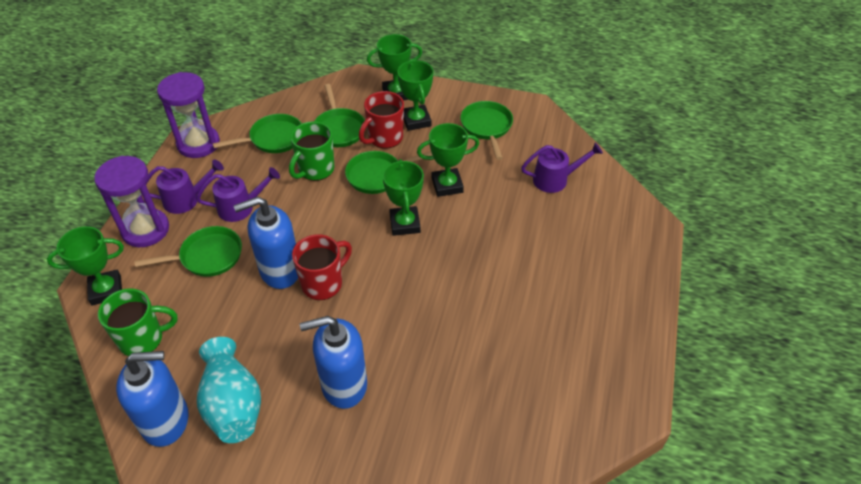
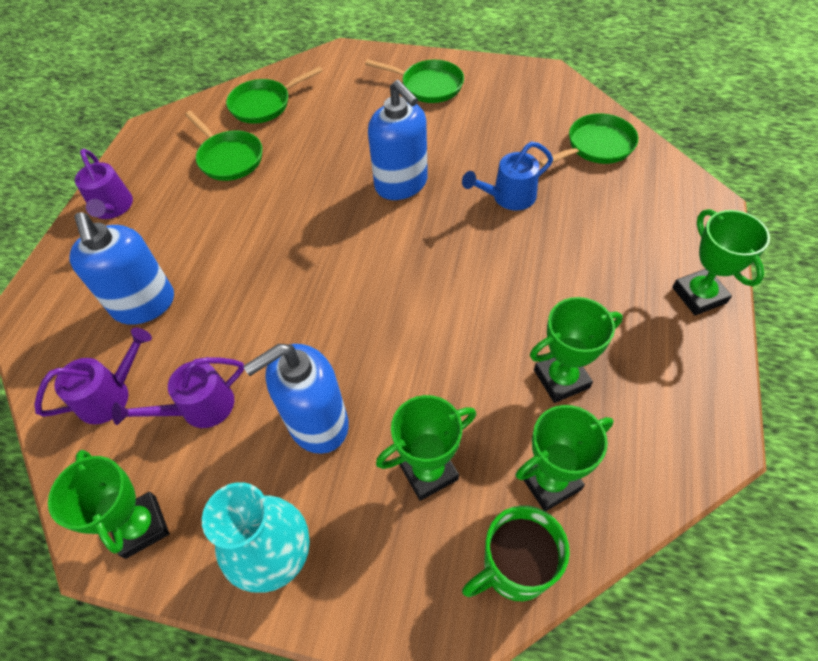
blue watering can: none = 0 -> [462,142,553,210] = 1
green mug: [98,288,178,356] [289,121,334,181] = 2 -> [462,505,570,601] = 1
green pan: [135,226,242,277] [213,114,302,153] [314,84,365,147] [345,151,433,194] [460,101,513,160] = 5 -> [185,111,262,181] [226,66,323,124] [365,59,464,103] [539,113,638,167] = 4
purple hourglass: [94,156,169,247] [157,72,220,158] = 2 -> none = 0
red mug: [292,234,352,300] [359,91,404,149] = 2 -> none = 0

